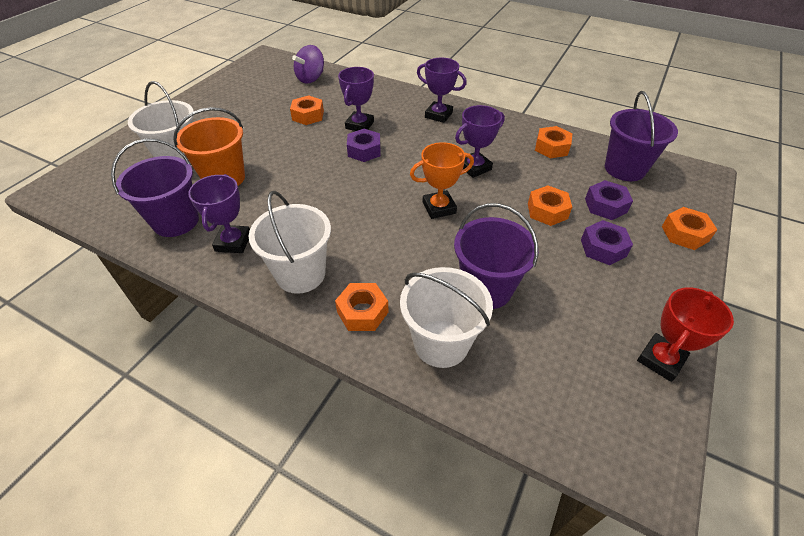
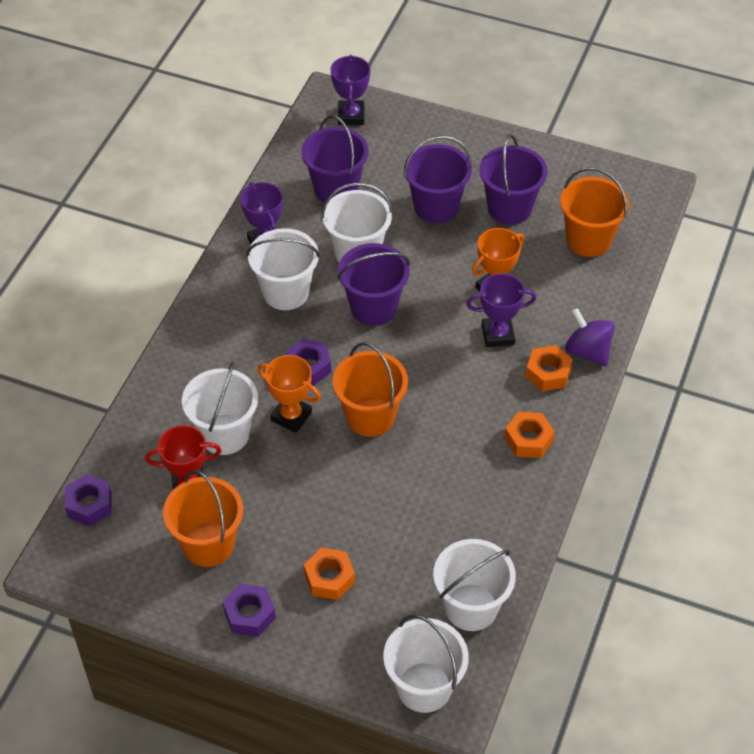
orange bucket: [173,107,245,186] = 1 -> [163,470,243,567] [333,342,408,437] [560,167,630,257] = 3
orange nut: [290,95,324,125] [335,283,389,331] [528,185,572,226] [535,126,572,158] [662,207,718,250] = 5 -> [304,548,355,600] [504,412,555,458] [525,345,573,392] = 3
orange trophy: [410,142,474,219] = 1 -> [258,355,321,433] [472,228,524,291] = 2
purple bucket: [111,138,199,237] [454,203,539,309] [605,91,678,181] = 3 -> [301,115,369,203] [338,243,410,326] [404,135,472,223] [479,134,548,225] = 4
purple trophy: [188,174,250,253] [338,67,374,131] [417,58,467,123] [455,105,505,178] = 4 -> [240,182,283,244] [331,55,370,125] [466,274,536,347] = 3
white bucket: [128,81,194,166] [249,191,331,294] [400,267,493,368] = 3 -> [182,362,258,455] [247,228,320,310] [321,182,393,263] [383,614,469,713] [433,539,516,631] = 5

